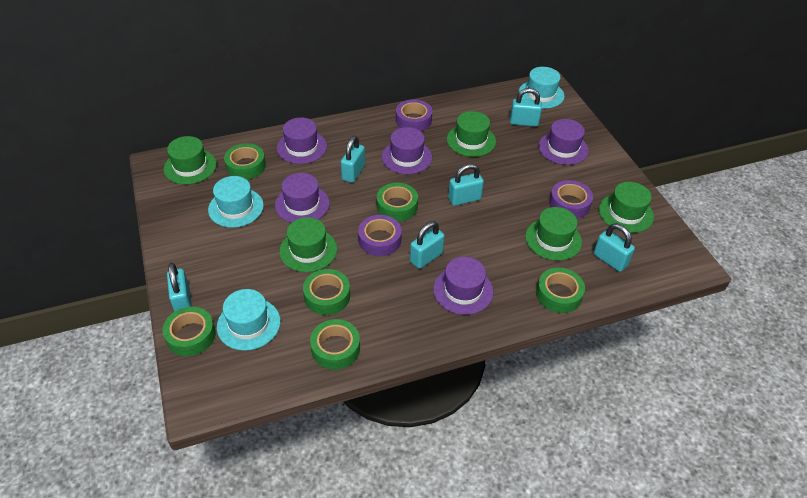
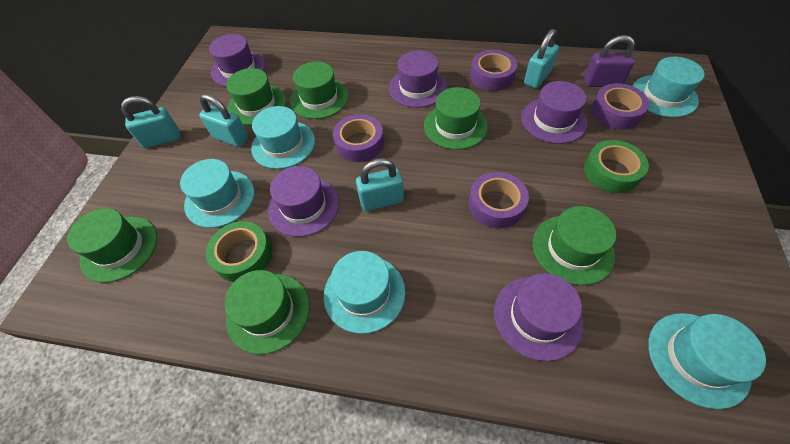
green hat: [164,136,217,185] [279,217,337,272] [447,111,496,157] [525,207,582,261] [599,182,654,233] = 5 -> [67,208,157,283] [225,270,310,354] [226,68,286,126] [290,62,348,119] [424,87,488,150] [533,206,616,285] = 6
green tape: [162,307,216,356] [224,143,266,179] [303,269,350,315] [310,319,360,370] [377,183,418,222] [536,268,585,313] = 6 -> [206,221,272,282] [584,140,649,193] = 2
purple padlock: none = 0 -> [584,35,635,87] = 1
purple tape: [358,215,402,256] [396,99,432,131] [549,180,593,218] = 3 -> [333,114,384,162] [469,172,529,228] [470,50,517,91] [591,83,650,130] = 4
turquoise hat: [208,176,264,228] [217,289,281,351] [518,67,565,109] = 3 -> [180,159,254,228] [251,106,315,169] [324,251,406,334] [632,57,705,117] [648,313,766,409] = 5
turquoise padlock: [167,263,192,312] [341,136,365,183] [410,221,445,269] [448,164,484,206] [510,88,542,127] [594,223,635,272] = 6 -> [121,96,180,148] [199,94,248,147] [356,158,404,211] [524,29,559,88] = 4

